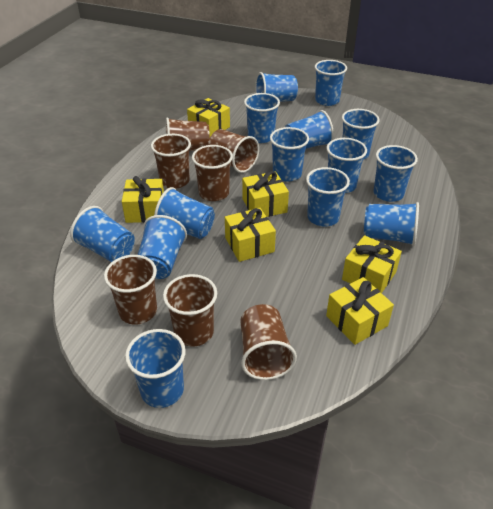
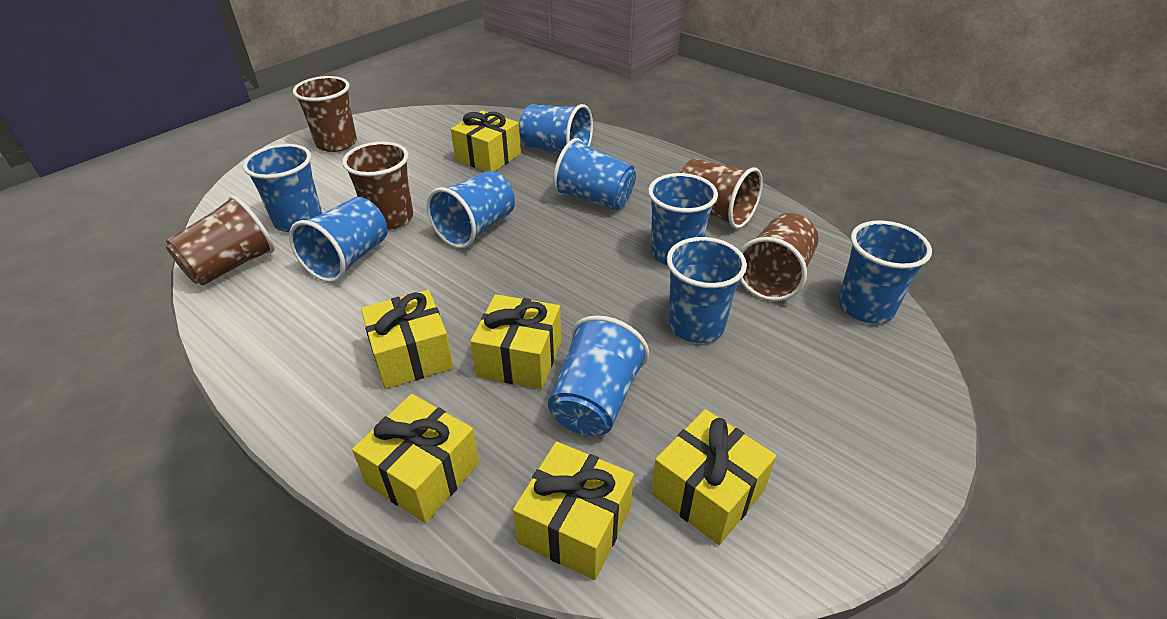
blue cup: [70,206,135,262] [125,329,186,408] [137,215,187,279] [154,187,215,239] [244,93,280,143] [255,72,298,102] [270,127,309,182] [285,110,334,149] [306,167,350,227] [315,60,347,106] [326,138,367,193] [342,109,380,160] [364,202,419,246] [373,145,418,202] = 14 -> [243,144,322,232] [289,197,387,282] [427,171,515,249] [519,104,593,153] [548,316,649,436] [553,138,636,211] [648,173,718,265] [667,237,747,343] [838,220,932,323] = 9
brown cup: [104,255,157,324] [151,134,191,189] [163,274,217,347] [166,117,210,151] [192,145,233,201] [208,129,259,173] [240,304,297,380] = 7 -> [166,195,274,285] [293,76,357,152] [342,142,413,230] [680,159,763,229] [740,213,818,301] = 5

